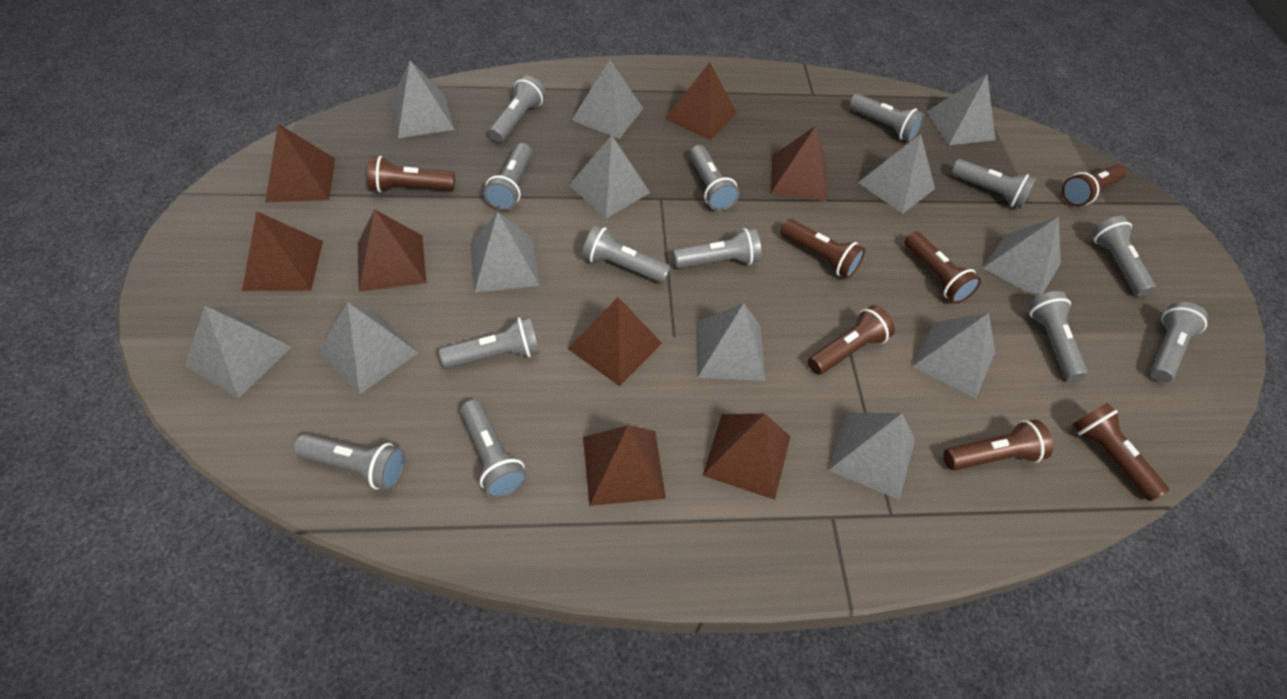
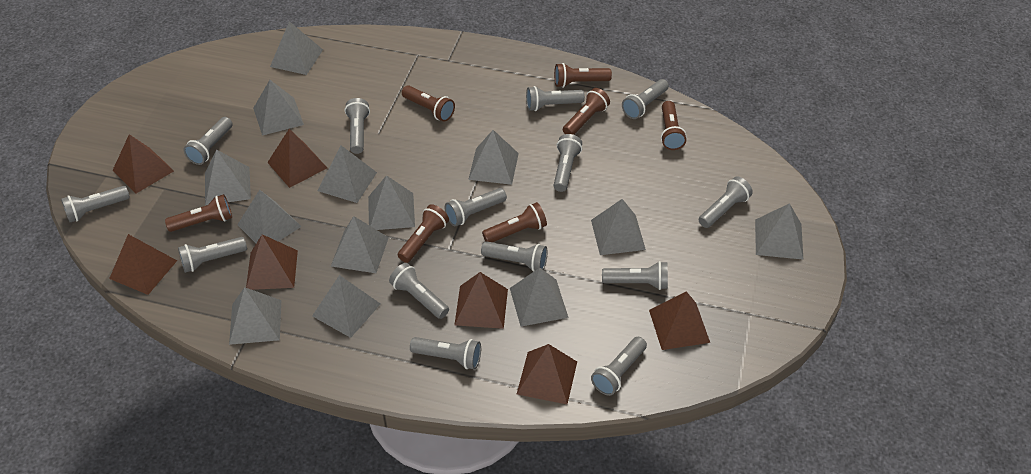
brown pyramid: [242,211,323,291] [265,124,335,202] [358,209,426,292] [567,297,662,386] [583,425,666,506] [665,62,737,141] [703,414,791,500] [770,126,827,202] = 8 -> [109,234,177,295] [113,134,174,193] [246,234,298,290] [267,129,327,188] [455,272,508,329] [517,344,577,404] [649,291,710,350] = 7
grey flashlight: [293,434,405,490] [439,316,540,369] [460,400,527,498] [484,143,532,210] [489,75,546,142] [582,225,671,283] [673,228,761,269] [690,145,740,211] [849,94,924,141] [951,159,1036,209] [1028,291,1088,381] [1091,216,1156,296] [1150,302,1208,383] = 13 -> [61,186,130,222] [178,237,247,273] [183,117,233,165] [345,98,370,154] [389,263,449,319] [410,337,481,369] [445,188,507,227] [481,241,548,272] [526,86,585,111] [553,134,582,192] [591,337,647,396] [602,261,668,290] [622,79,669,119] [698,176,753,228] = 14
grey pyramid: [185,306,292,398] [318,302,419,394] [390,60,454,138] [470,212,540,292] [569,135,650,218] [572,60,643,139] [696,303,766,381] [828,413,915,500] [858,134,935,214] [912,313,995,398] [926,74,995,145] [983,217,1061,297] = 12 -> [205,149,251,206] [229,287,281,345] [237,190,302,243] [253,80,304,136] [270,21,323,75] [312,275,380,338] [317,145,377,203] [331,216,389,273] [368,175,415,230] [468,130,519,185] [510,268,569,327] [591,199,646,255] [755,203,803,260] = 13

